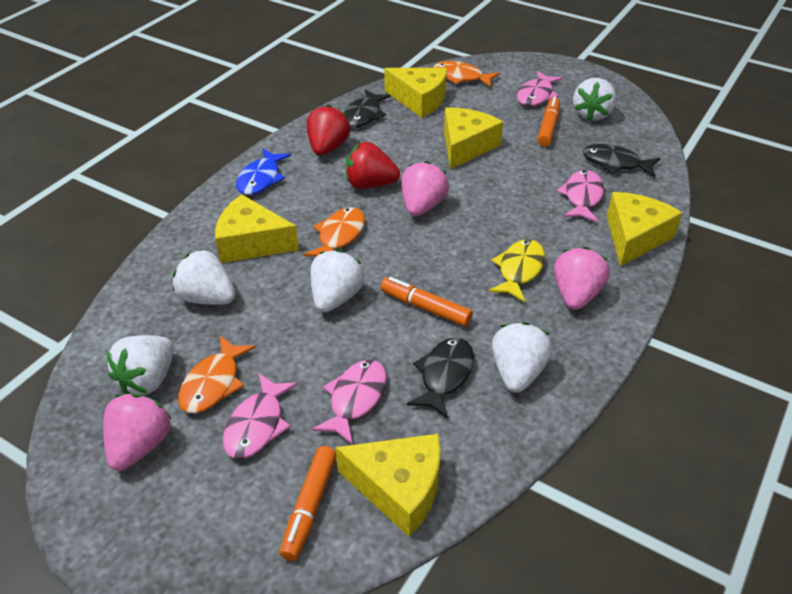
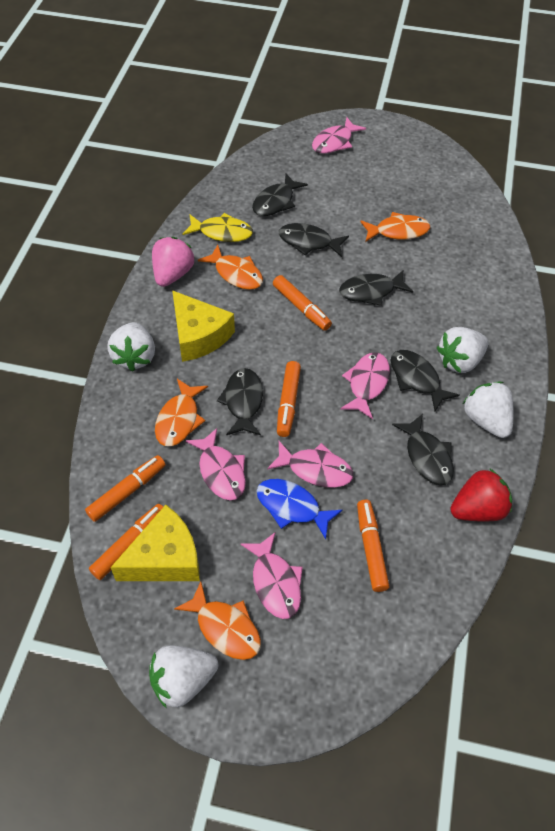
black fish: [343,89,391,127] [407,337,474,419] [583,144,660,177] = 3 -> [217,368,263,435] [252,174,308,216] [279,223,349,257] [339,270,413,306] [391,350,459,411] [392,414,454,485] = 6
orange fish: [178,336,256,414] [304,207,365,256] [433,61,500,87] = 3 -> [155,379,208,446] [174,582,261,660] [198,245,263,290] [360,212,430,242] = 4
orange marker: [280,446,336,561] [381,277,473,326] [537,96,560,147] = 3 -> [85,455,165,522] [89,504,163,580] [273,275,332,331] [277,361,301,437] [357,500,390,592] = 5
pink fish: [223,374,298,459] [312,359,387,445] [517,71,562,106] [557,170,604,222] = 4 -> [186,428,246,500] [240,533,303,619] [267,441,353,488] [312,117,366,154] [340,352,390,419] = 5
pink strawberry: [103,394,172,471] [401,161,449,216] [554,247,610,310] = 3 -> [152,237,195,287] = 1
red strawberry: [307,105,350,156] [346,142,400,189] = 2 -> [450,468,512,522] = 1
white strawberry: [107,335,174,395] [173,249,236,305] [311,250,364,312] [492,322,553,393] [573,78,616,121] = 5 -> [107,322,155,371] [149,645,218,708] [436,327,489,373] [463,382,514,438] = 4
yellow cheese: [215,194,299,263] [335,434,441,537] [384,68,447,118] [444,107,503,169] [607,192,682,266] = 5 -> [110,505,200,581] [172,290,235,362] = 2

